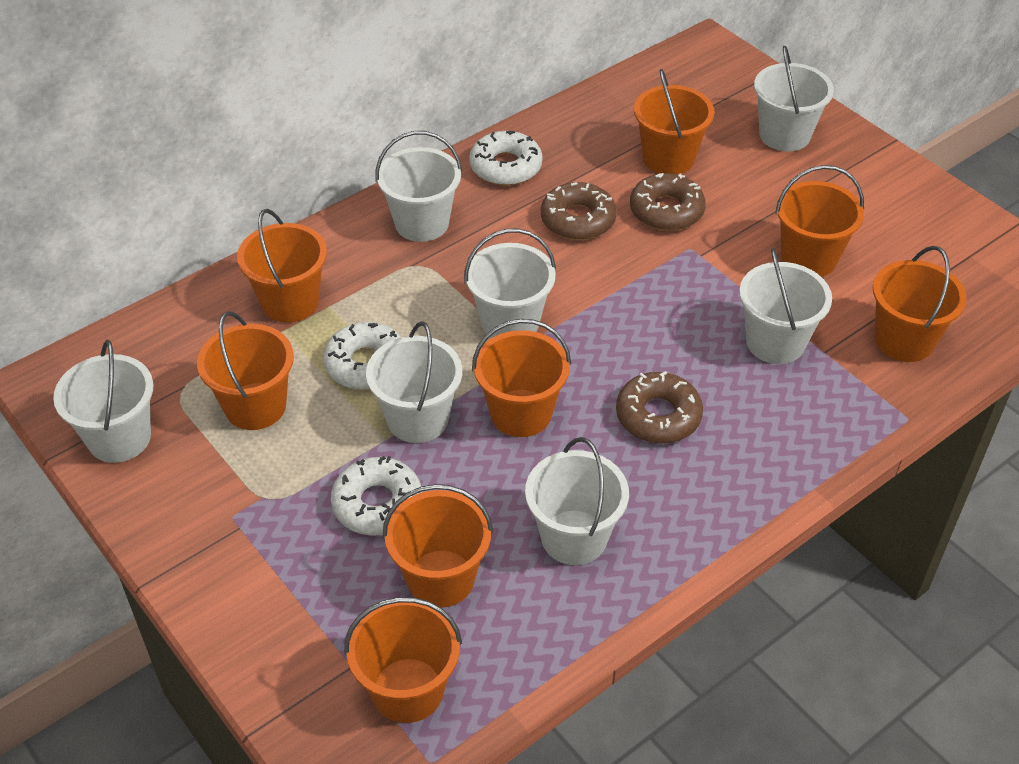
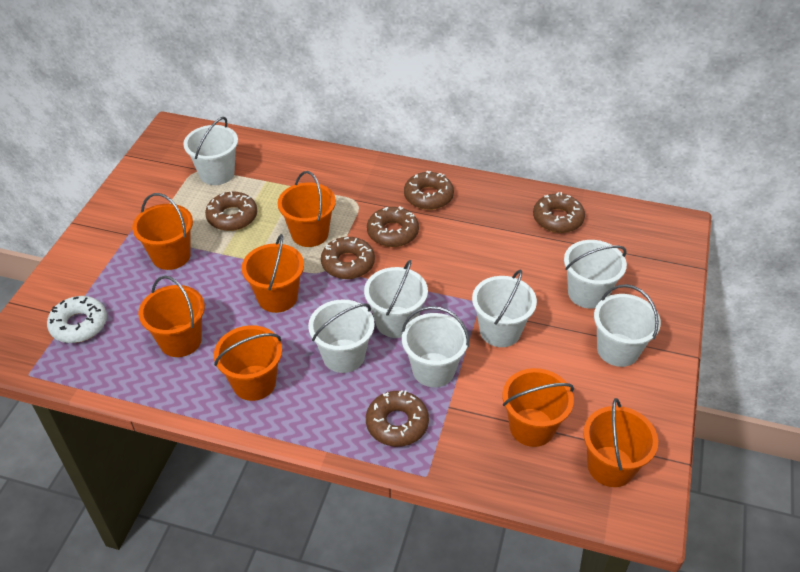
brown donut: [541,182,617,240] [616,371,703,444] [630,173,706,231] = 3 -> [205,192,257,231] [321,237,375,279] [366,391,429,447] [367,206,419,247] [404,171,454,210] [533,192,585,233] = 6
orange bucket: [197,311,294,430] [237,209,327,322] [344,597,462,723] [383,484,493,608] [472,319,571,437] [634,69,714,175] [775,165,864,277] [873,246,967,362] = 8 -> [132,193,193,270] [138,276,205,357] [214,325,282,401] [242,234,304,313] [278,171,336,247] [502,368,574,447] [583,398,658,487] = 7
white donut: [323,322,401,390] [331,456,422,536] [469,131,542,186] = 3 -> [47,296,107,343] = 1

